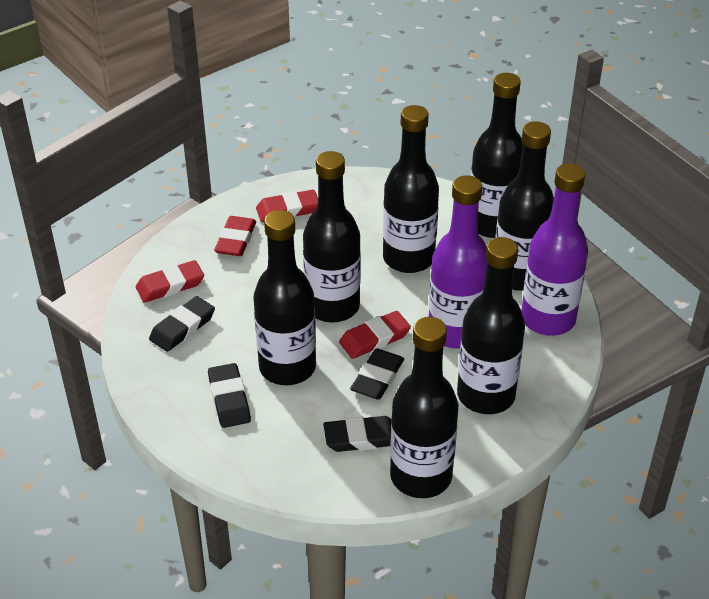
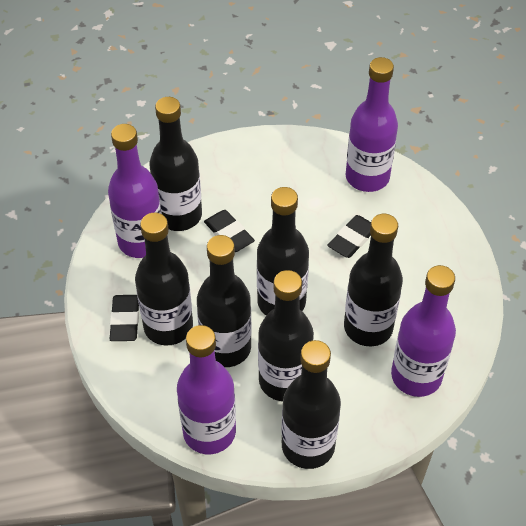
black eraser: [149,296,215,352] [208,363,251,428] [323,416,391,452] [350,348,404,400] = 4 -> [110,295,139,341] [204,210,255,252] [327,215,371,258] = 3
purple bottle: [429,175,487,349] [521,163,588,336] = 2 -> [108,124,162,258] [177,325,236,454] [346,57,398,192] [391,265,456,397] = 4
red eraser: [136,260,204,303] [214,216,256,256] [256,190,318,222] [339,311,411,359] = 4 -> none = 0

